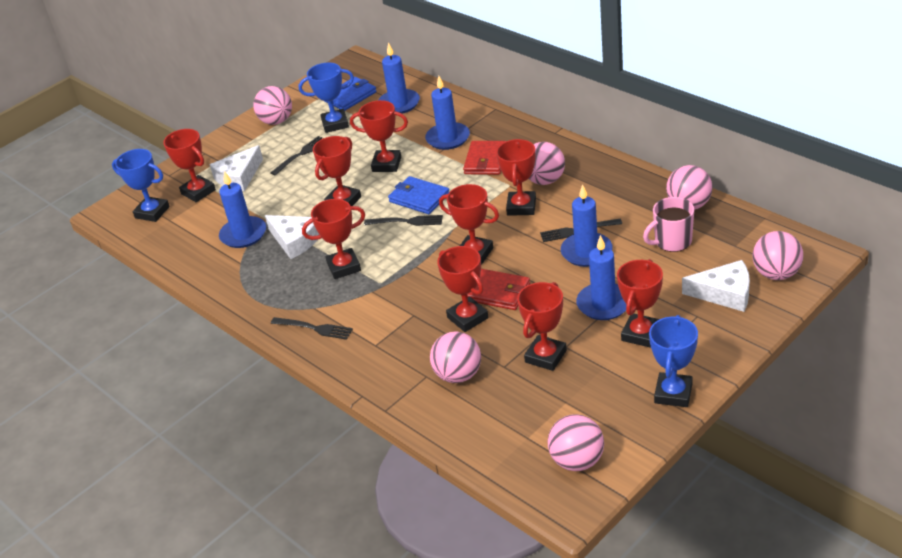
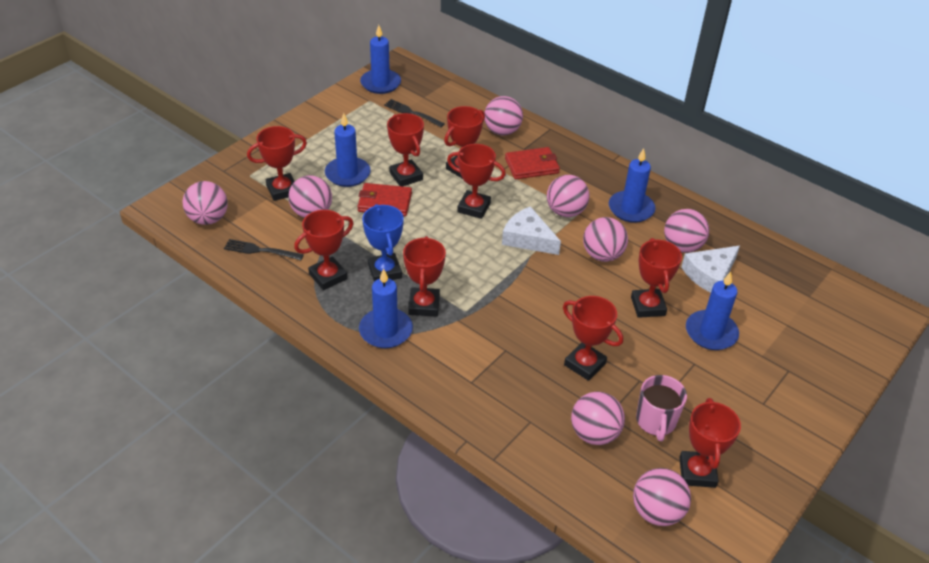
black fork: [270,136,323,176] [271,317,353,340] [364,215,443,226] [540,219,622,242] = 4 -> [224,239,304,260] [384,99,445,127] = 2
blue trophy: [112,149,170,222] [299,62,354,133] [649,315,698,407] = 3 -> [362,204,404,282] = 1
blue wallet: [325,77,377,111] [388,176,449,214] = 2 -> none = 0
pink ball: [253,86,292,125] [430,331,481,383] [528,142,565,185] [548,414,604,471] [666,165,712,210] [753,231,803,280] = 6 -> [183,181,228,225] [288,175,332,218] [484,96,523,135] [547,175,590,217] [571,391,625,445] [583,217,628,262] [633,468,691,526] [664,209,709,253] = 8
white cheese: [210,145,263,191] [265,215,319,259] [682,260,750,312] = 3 -> [502,206,561,255] [681,246,740,293] = 2

